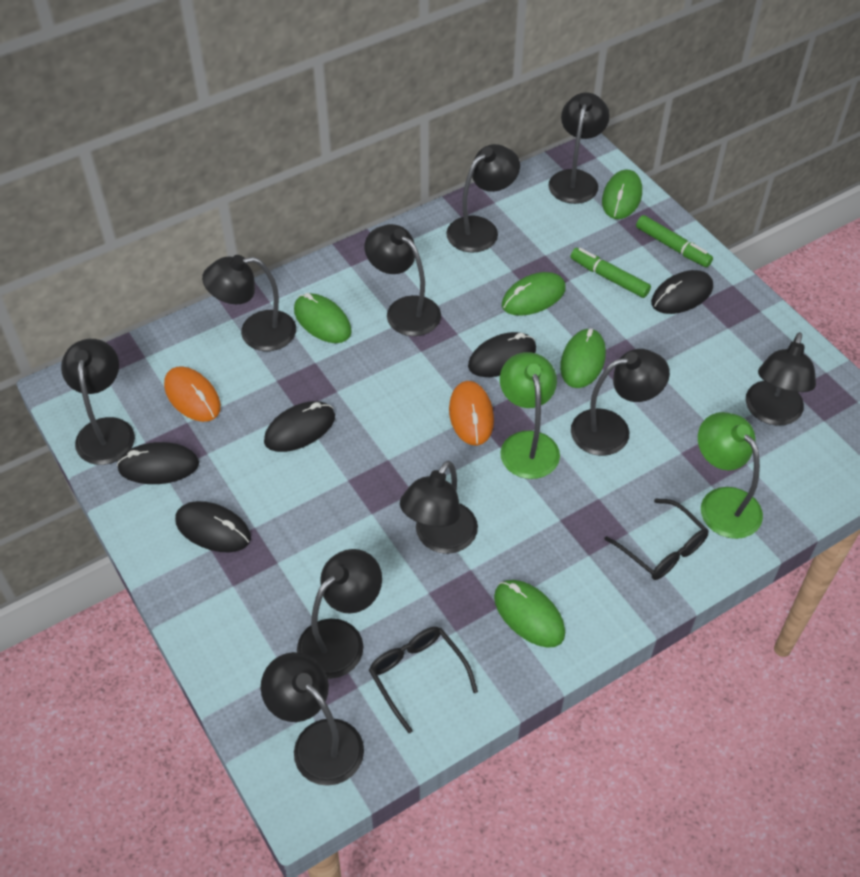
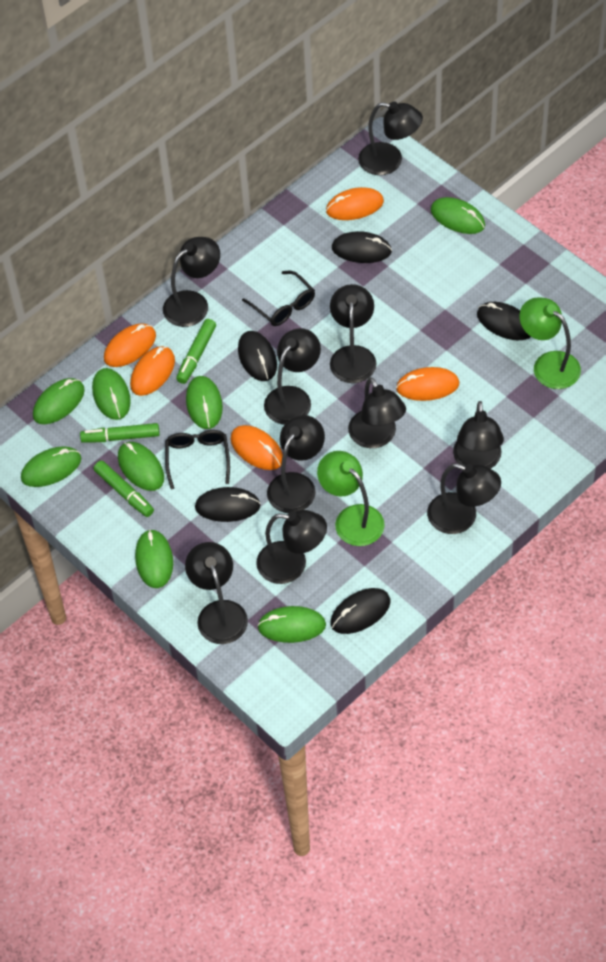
green marker: [571,248,651,298] [636,215,713,267] = 2 -> [80,423,160,443] [94,460,154,517] [176,319,216,384] = 3
green mouse: [294,293,352,343] [494,580,565,648] [502,272,566,316] [560,328,606,388] [602,170,642,219] = 5 -> [21,446,81,487] [33,378,85,424] [92,368,131,420] [118,442,164,491] [135,529,173,588] [186,376,223,429] [257,606,326,643] [431,197,485,234] = 8
orange mouse: [164,366,221,422] [449,381,494,446] = 2 -> [104,323,156,367] [130,346,175,396] [231,425,283,470] [326,187,384,220] [396,367,459,401] = 5

